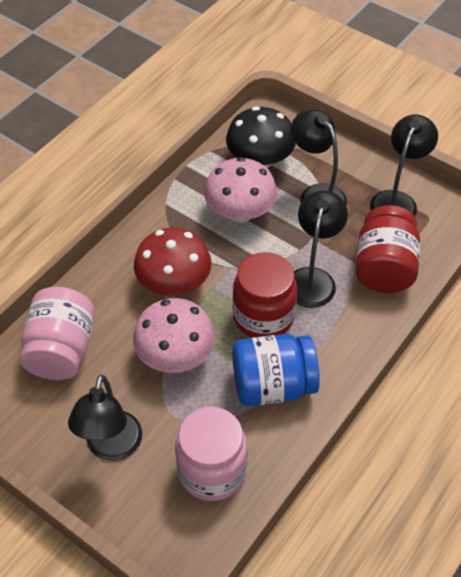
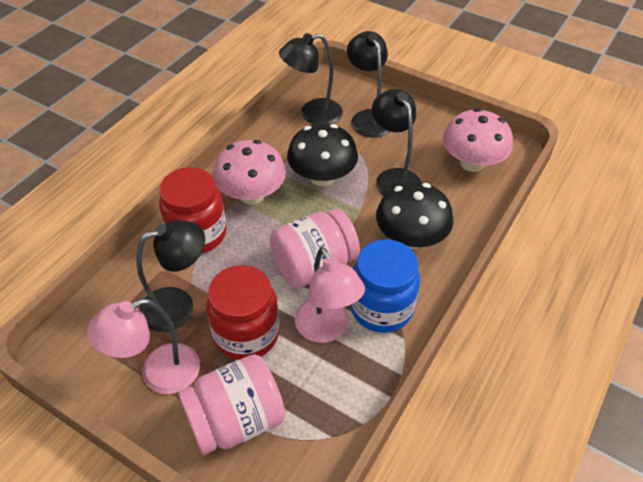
black mushroom: [226,107,296,168] = 1 -> [287,123,358,186] [376,182,453,249] = 2
pink lamp: none = 0 -> [87,299,200,394] [295,247,365,343] = 2
red mushroom: [134,228,212,296] = 1 -> none = 0

